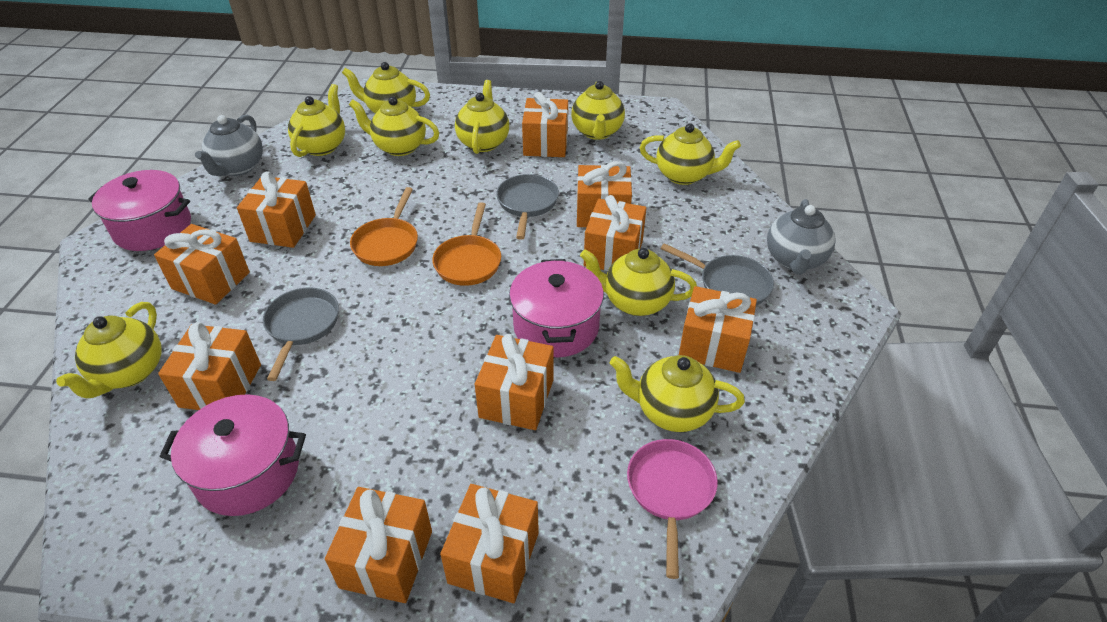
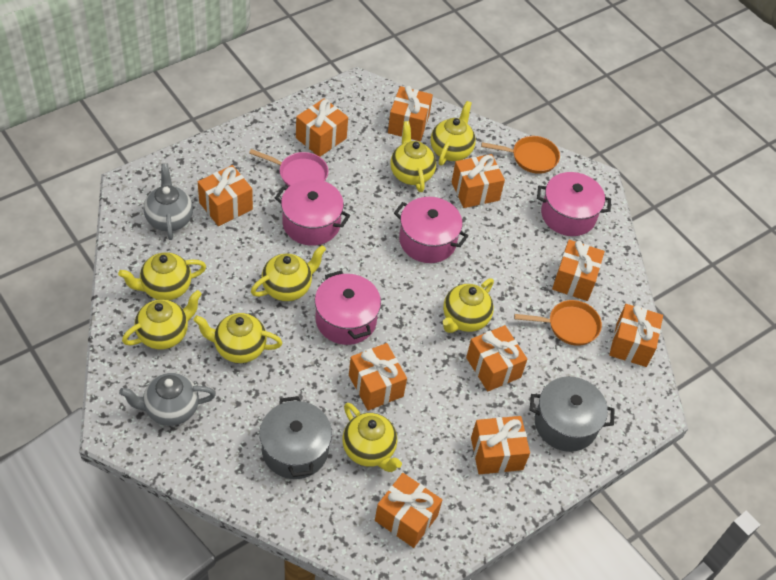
grey pan: [263,288,339,381] [496,174,559,240] [661,243,774,306] = 3 -> none = 0
grey pot: none = 0 -> [260,396,332,479] [529,377,615,452] = 2
pink pot: [88,170,191,251] [160,394,306,516] [509,259,604,357] = 3 -> [275,179,350,246] [315,271,381,345] [394,197,468,263] [537,172,611,236] = 4
yellow teapot: [56,302,162,398] [288,84,345,157] [342,62,430,114] [349,96,439,156] [455,80,509,154] [571,81,625,140] [580,248,697,316] [610,355,745,432] [640,123,741,185] = 9 -> [118,252,206,300] [122,290,202,349] [193,313,282,363] [251,245,326,301] [342,403,402,472] [390,121,436,192] [431,101,476,166] [443,278,494,333] = 8

